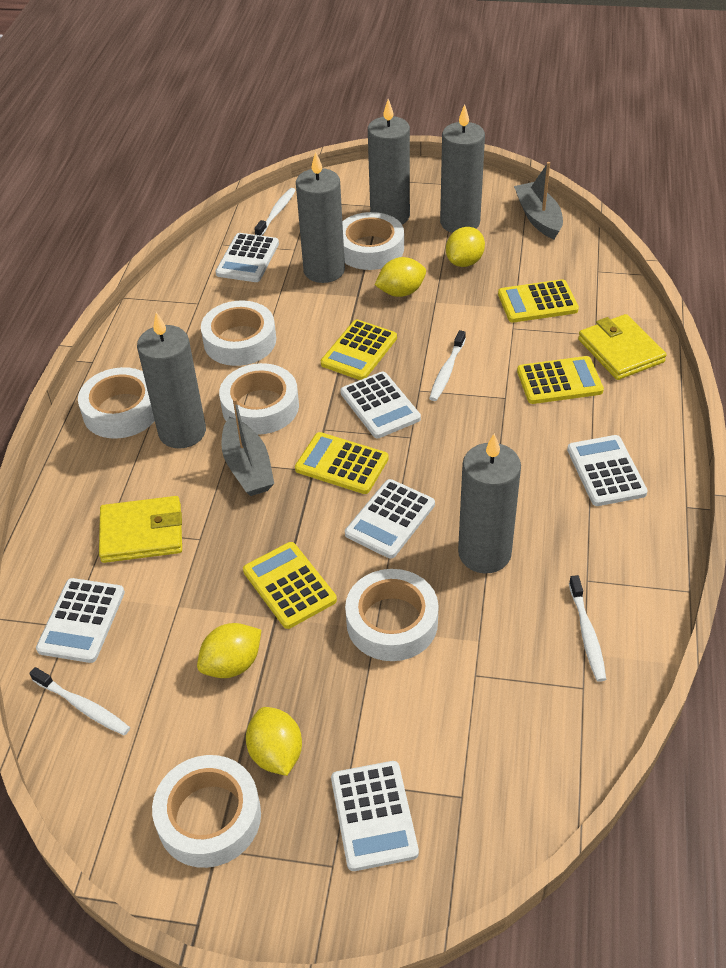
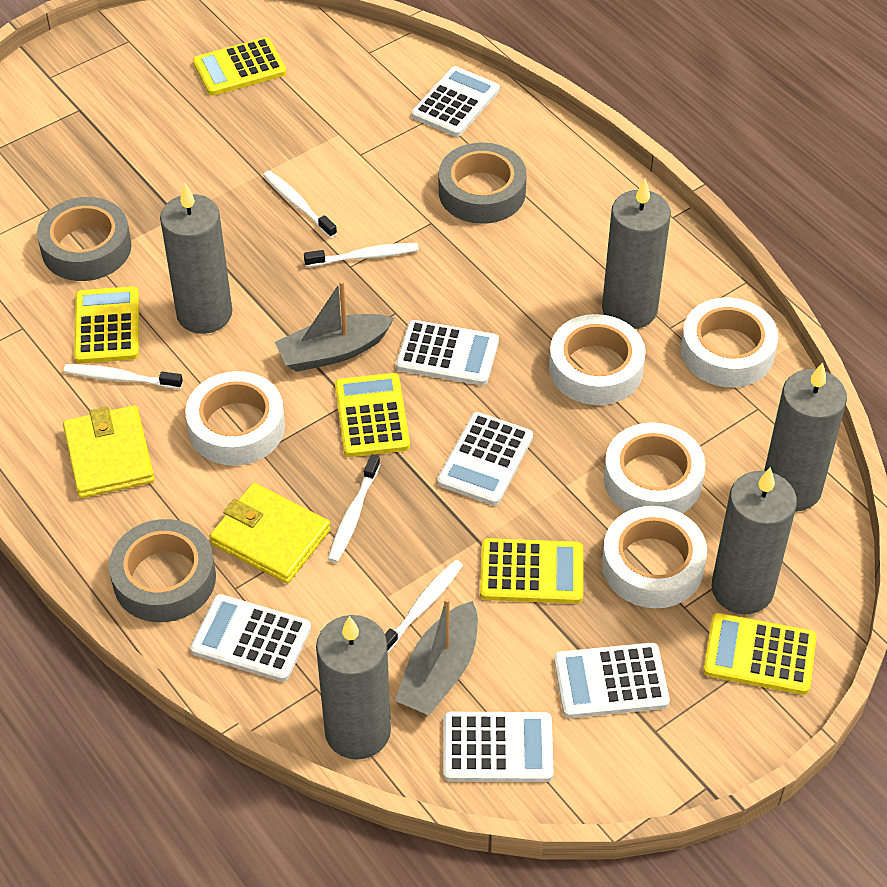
grey tape: none = 0 -> [37,197,132,281] [109,519,216,622] [439,142,527,224] = 3
white tape: [78,367,155,439] [152,755,261,868] [201,301,276,366] [219,363,299,435] [342,212,404,270] [345,569,439,661] = 6 -> [185,371,285,466] [549,314,646,405] [602,506,707,608] [604,422,705,514] [681,298,778,387] = 5
white toothbrush: [30,667,130,736] [254,188,296,236] [429,330,466,401] [569,575,606,682] = 4 -> [64,364,183,389] [263,170,337,238] [304,243,419,267] [328,454,380,563] [385,560,463,653] = 5
yellow lemon: [197,623,261,678] [246,707,302,776] [375,257,426,297] [446,227,485,267] = 4 -> none = 0

